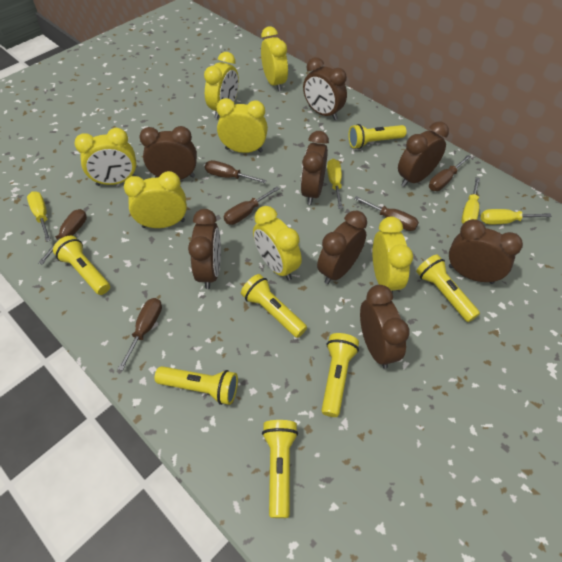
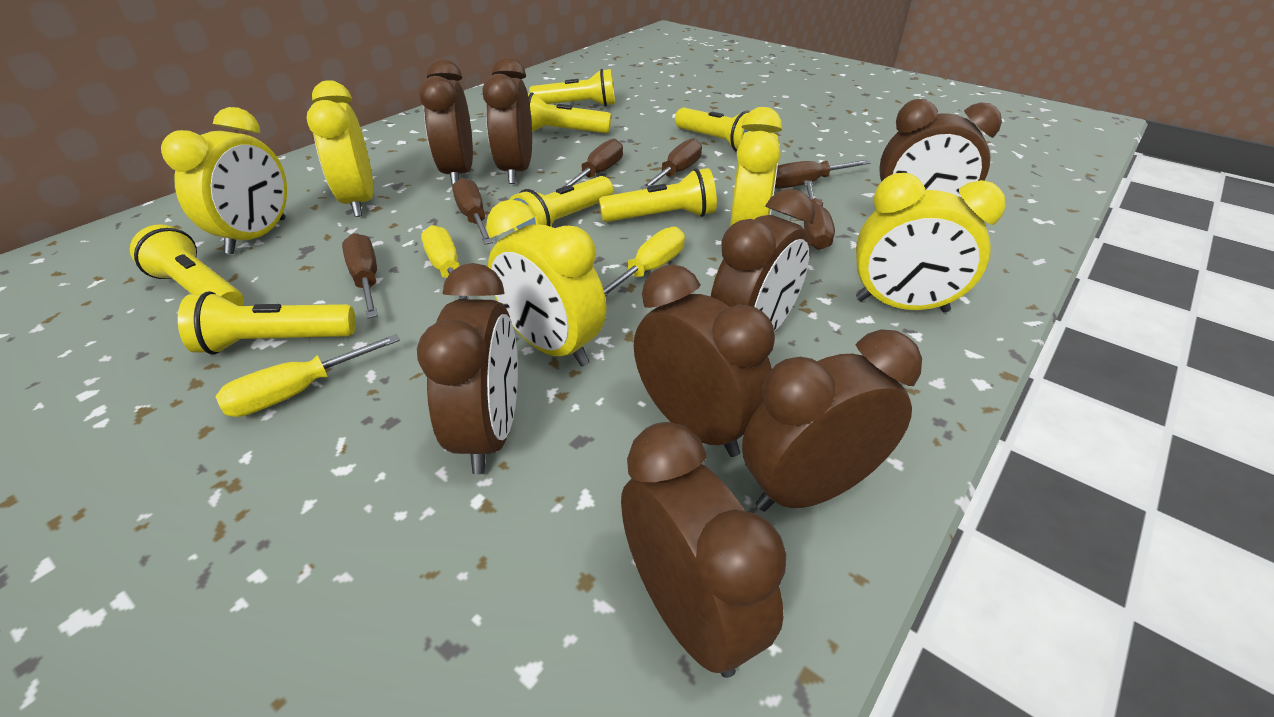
yellow clock: [75,128,137,186] [124,171,187,228] [204,52,239,118] [217,98,268,153] [253,206,302,280] [261,26,288,92] [373,217,413,294] = 7 -> [161,107,287,254] [307,80,374,217] [486,199,606,367] [730,107,782,227] [856,173,1006,312] = 5
yellow screwdriver: [27,191,51,242] [327,159,343,209] [461,177,480,224] [481,209,552,224] = 4 -> [215,334,400,417] [421,225,470,299] [603,227,685,297] = 3

